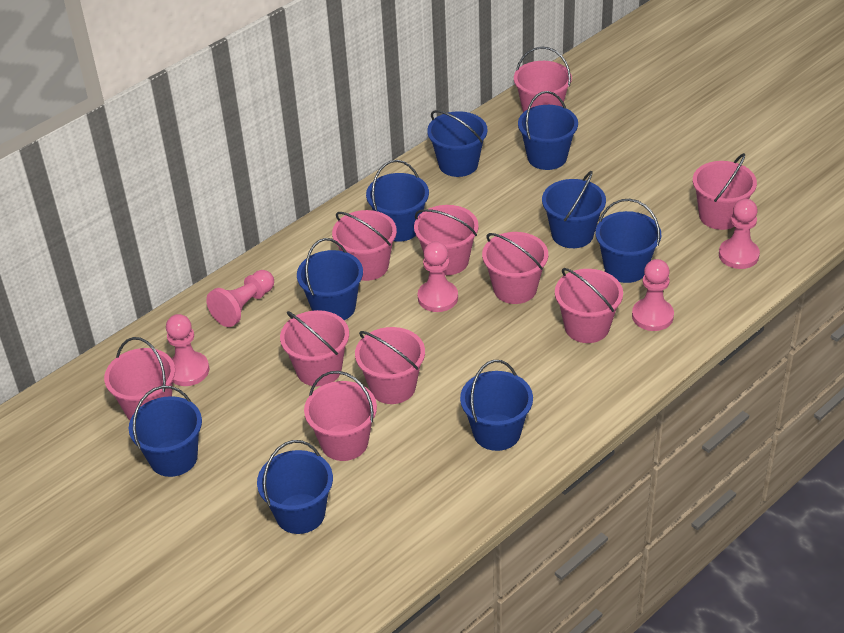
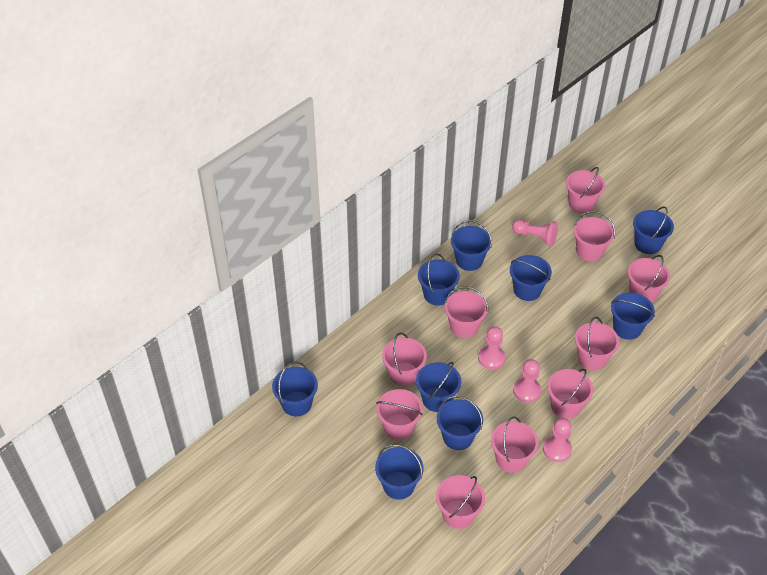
pink pawn: [166,314,209,386] [206,270,274,327] [418,241,458,312] [632,259,674,331] [719,199,760,269] = 5 -> [478,326,505,370] [512,220,558,246] [513,359,541,403] [543,418,572,462] = 4

